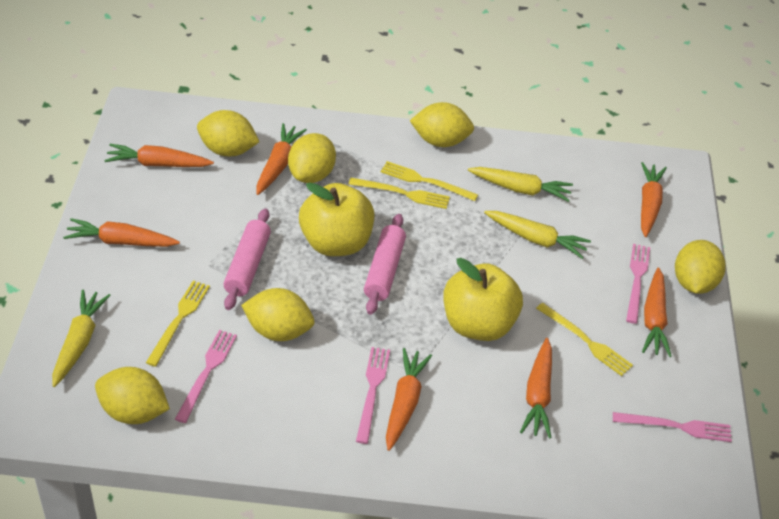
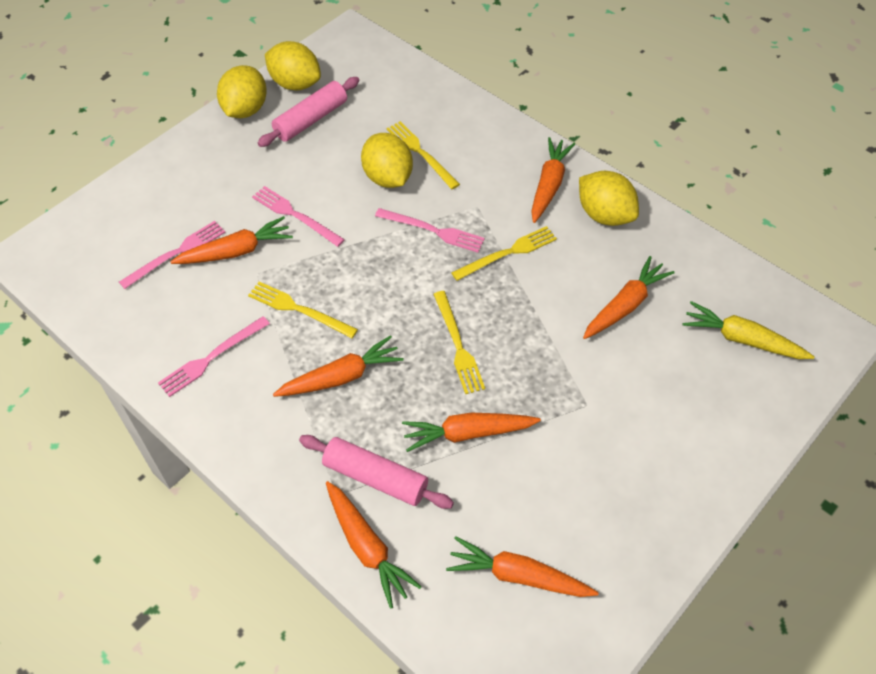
yellow apple: [299,183,374,256] [443,258,523,341] = 2 -> none = 0
yellow carrot: [52,290,111,387] [468,167,573,202] [484,211,591,259] = 3 -> [682,301,815,359] = 1
yellow lemon: [95,367,170,424] [197,110,259,156] [241,288,314,341] [288,133,336,183] [410,102,474,147] [675,240,725,294] = 6 -> [217,65,267,118] [265,41,321,90] [361,133,413,188] [579,171,639,226] = 4

